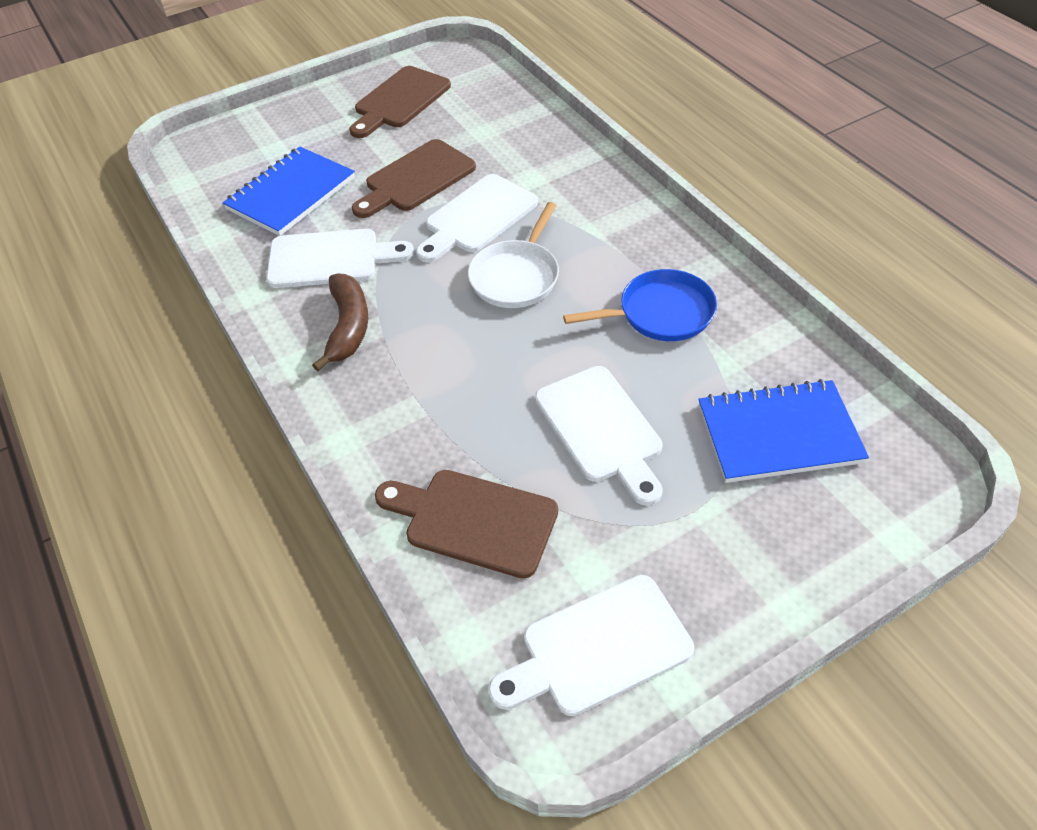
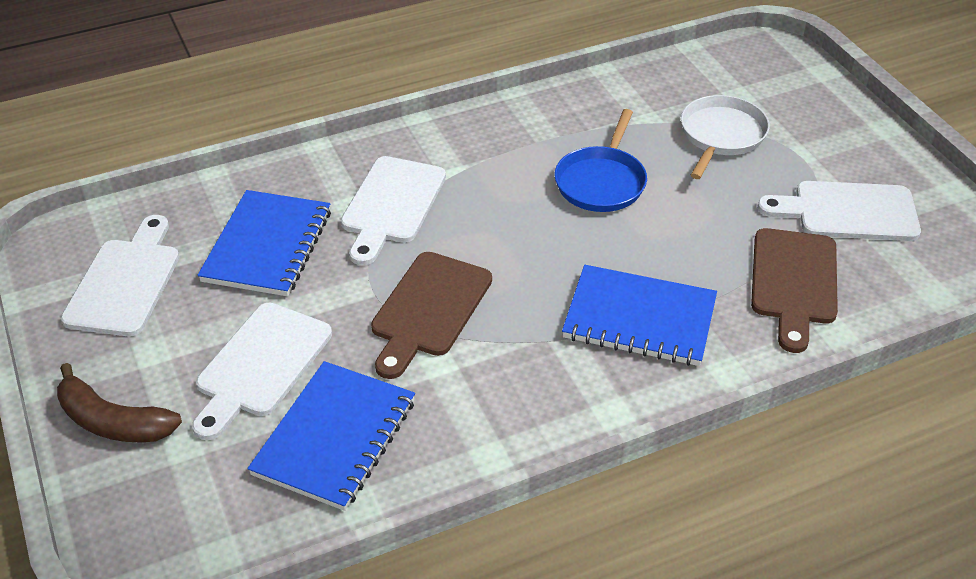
blue notebook: [223,147,355,236] [698,379,869,483] = 2 -> [198,190,331,296] [247,361,415,511] [562,265,717,366] = 3
brown cutting board: [350,66,451,138] [352,139,476,218] [375,470,558,579] = 3 -> [371,252,492,379] [751,228,838,353] = 2

